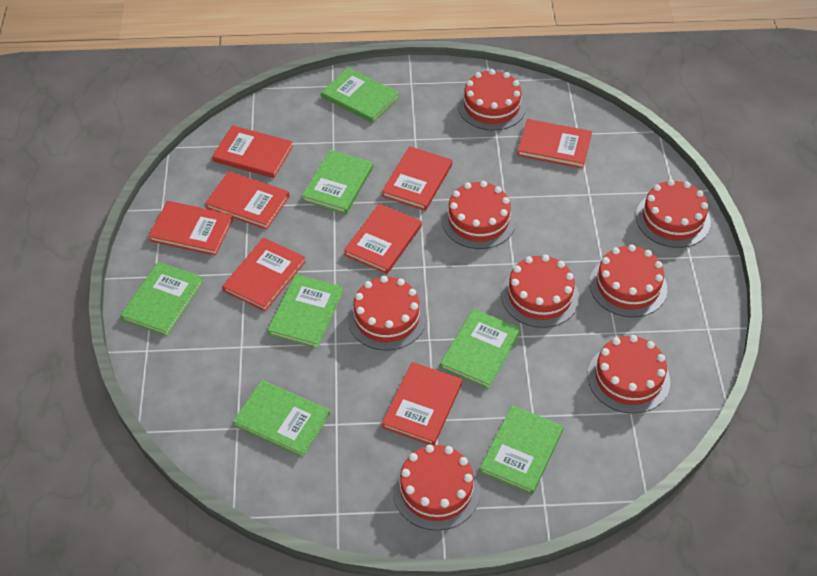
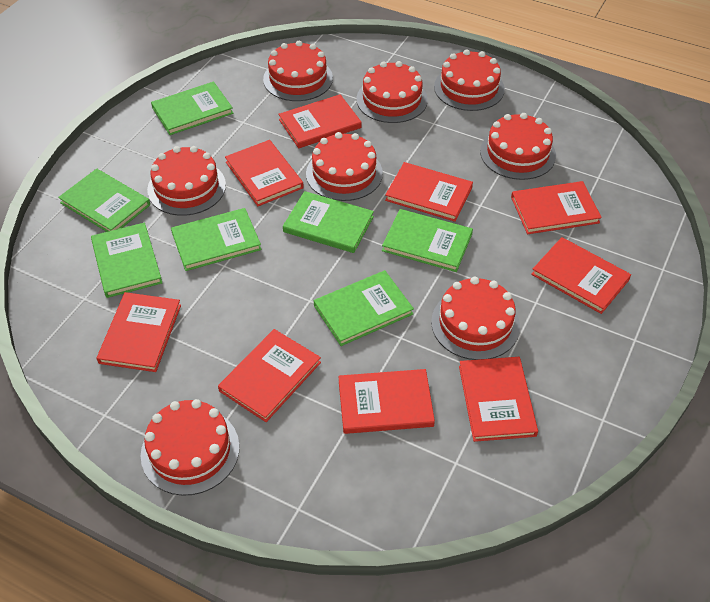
red book: [148,201,233,256] [205,171,290,230] [212,125,293,178] [222,238,306,311] [344,203,422,274] [382,146,452,211] [382,362,462,445] [517,119,592,168] = 8 -> [96,292,181,372] [218,329,321,422] [225,140,304,206] [278,94,361,148] [338,369,435,434] [385,162,473,222] [459,357,538,442] [511,181,602,234] [531,237,631,314] = 9

